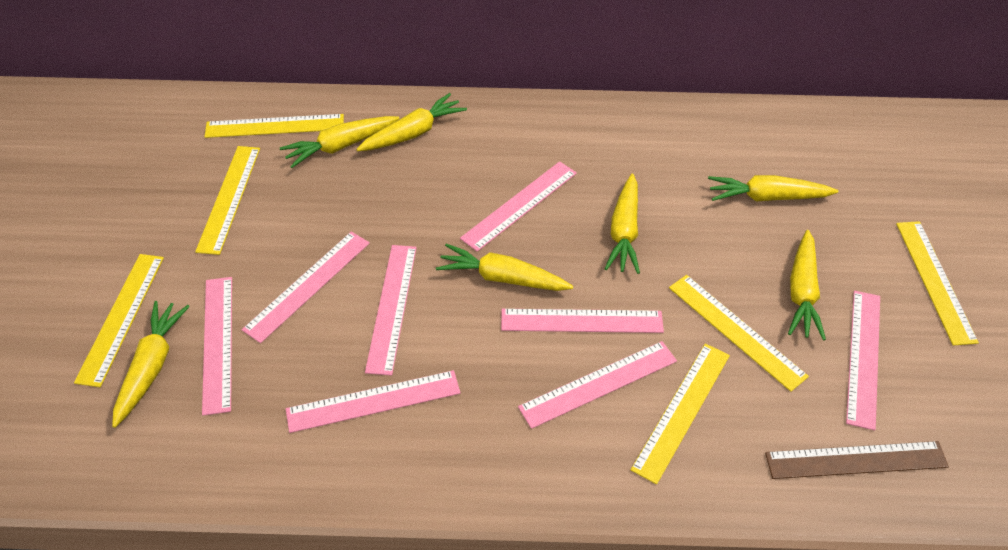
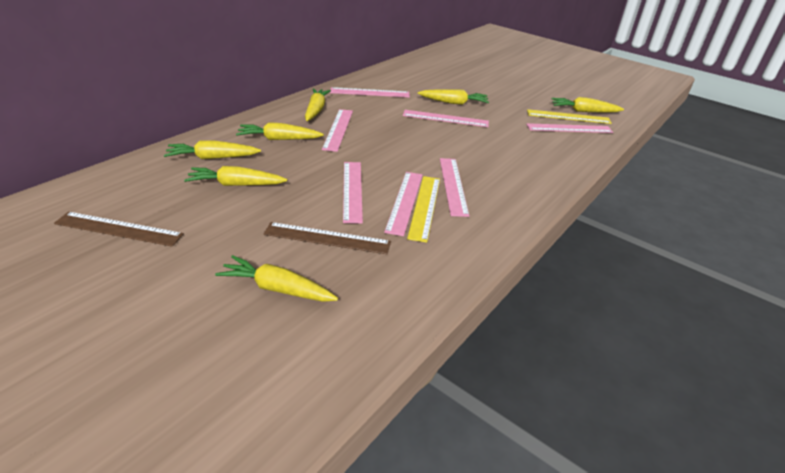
brown ruler: [765,441,949,479] = 1 -> [54,212,184,247] [264,222,391,254] = 2
pink ruler: [202,277,232,416] [242,231,370,343] [286,370,460,433] [365,245,417,376] [460,161,577,252] [501,309,664,333] [518,341,677,429] [846,291,880,430] = 8 -> [322,109,353,152] [330,87,410,97] [343,162,363,224] [384,172,423,236] [403,110,489,127] [440,158,469,217] [526,123,613,133] = 7
yellow ruler: [74,254,164,387] [195,146,260,255] [205,114,344,138] [631,343,730,484] [669,275,809,392] [896,221,979,346] = 6 -> [407,176,440,243] [527,109,612,124] = 2

